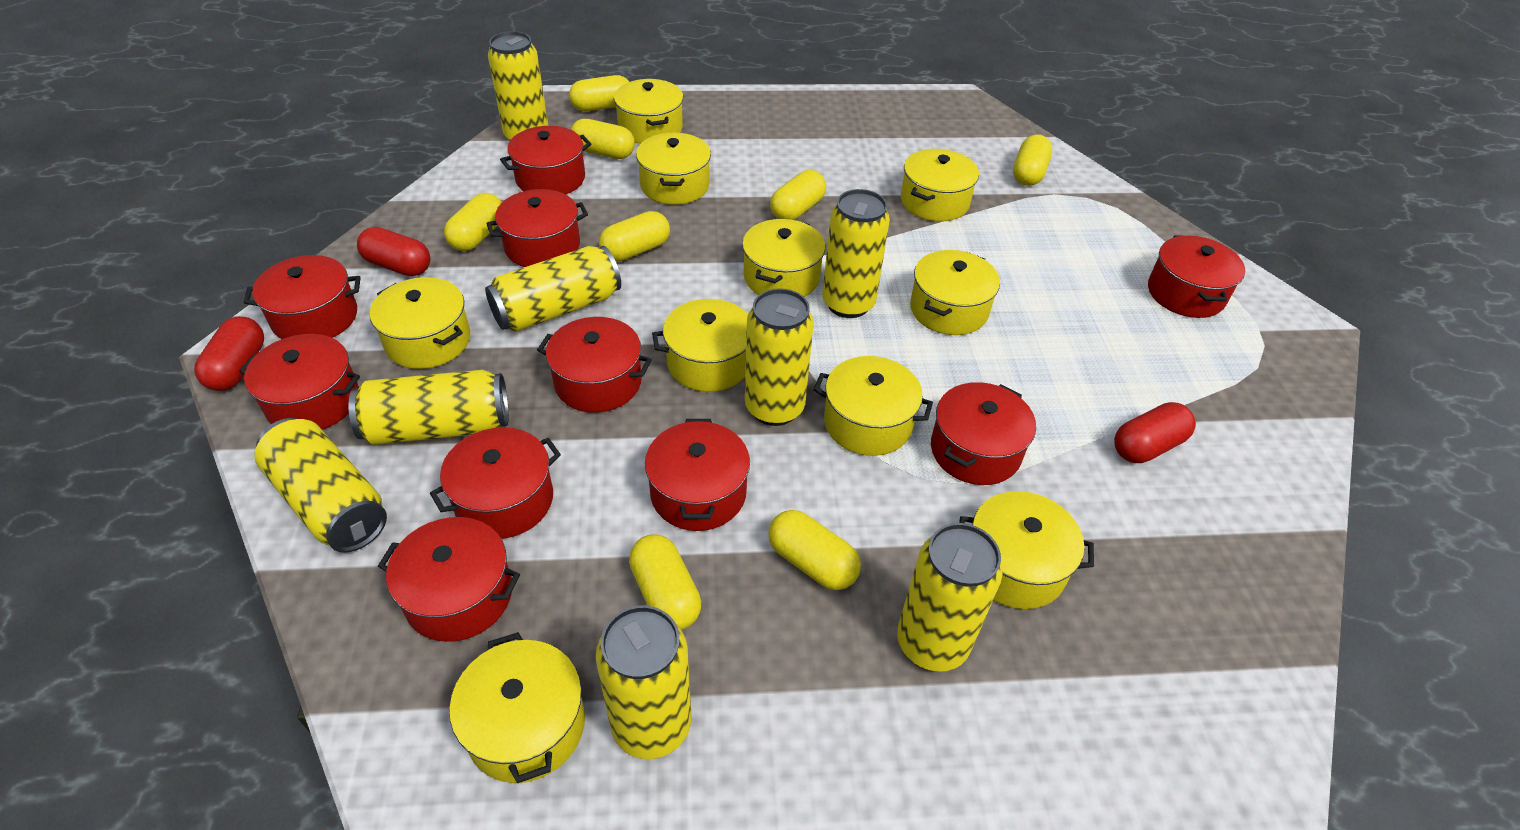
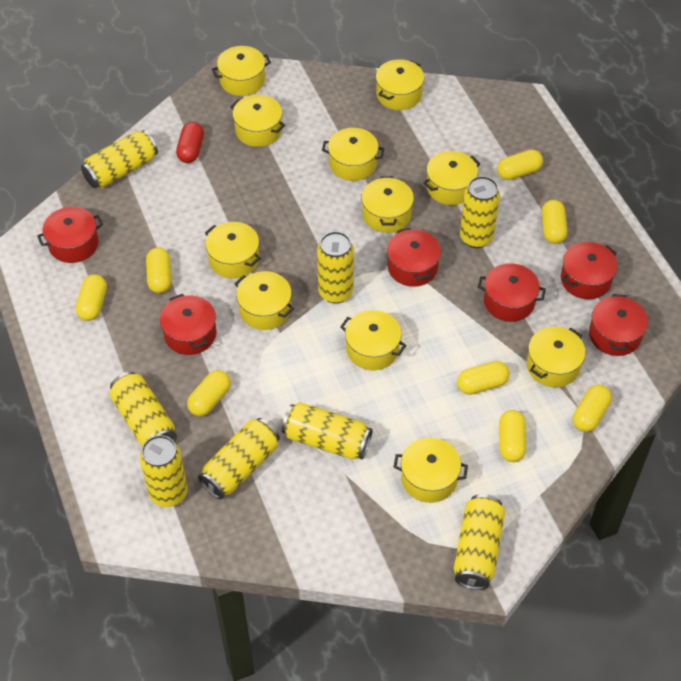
red capsule: [194,316,264,391] [357,227,430,276] [1114,402,1196,463] = 3 -> [176,122,204,163] = 1
red pot: [239,334,360,430] [244,255,361,339] [378,517,520,642] [430,427,561,539] [486,189,588,267] [500,126,592,195] [537,317,652,413] [645,419,750,531] [931,382,1036,485] [1148,235,1245,318] = 10 -> [37,207,103,263] [160,294,217,355] [387,228,441,287] [478,263,546,322] [561,242,618,299] [589,294,648,356] = 6
yellow pot: [370,277,470,369] [449,632,585,783] [614,79,683,144] [636,133,711,205] [652,299,748,392] [742,219,825,297] [814,356,933,456] [901,149,979,221] [910,250,1000,335] [959,491,1094,609] = 10 -> [205,222,261,279] [212,46,271,96] [230,95,285,147] [235,271,294,330] [322,128,385,181] [340,310,406,370] [361,176,414,233] [376,59,424,110] [394,438,468,503] [423,151,480,205] [527,327,586,387] = 11

